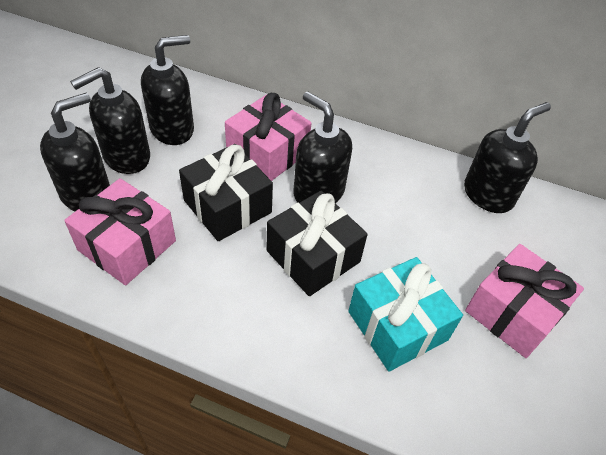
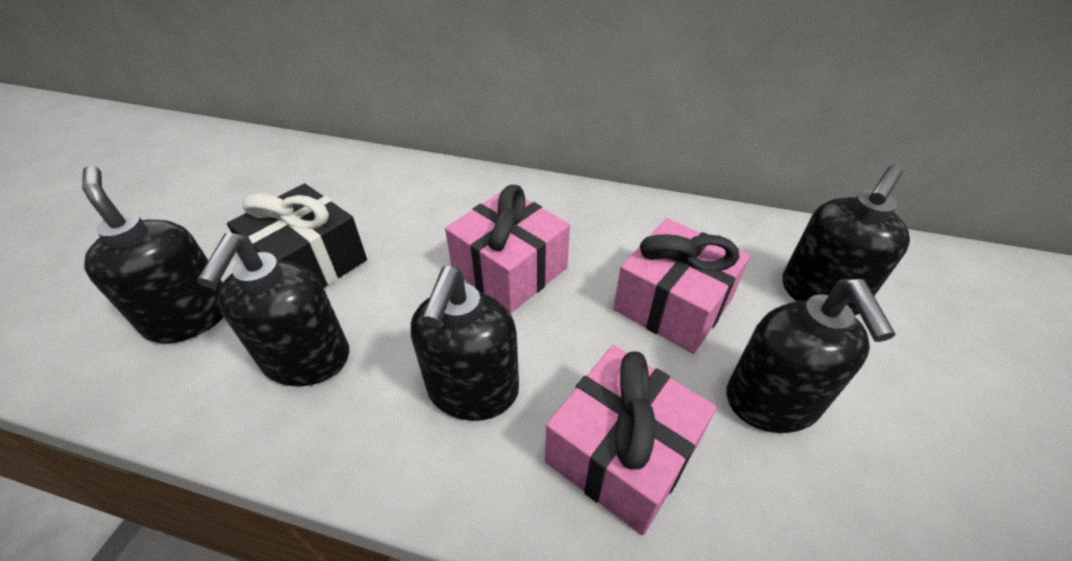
black gift: [179,144,273,241] [266,191,368,296] = 2 -> [227,184,367,288] = 1
turquoise gift: [348,257,463,372] = 1 -> none = 0

